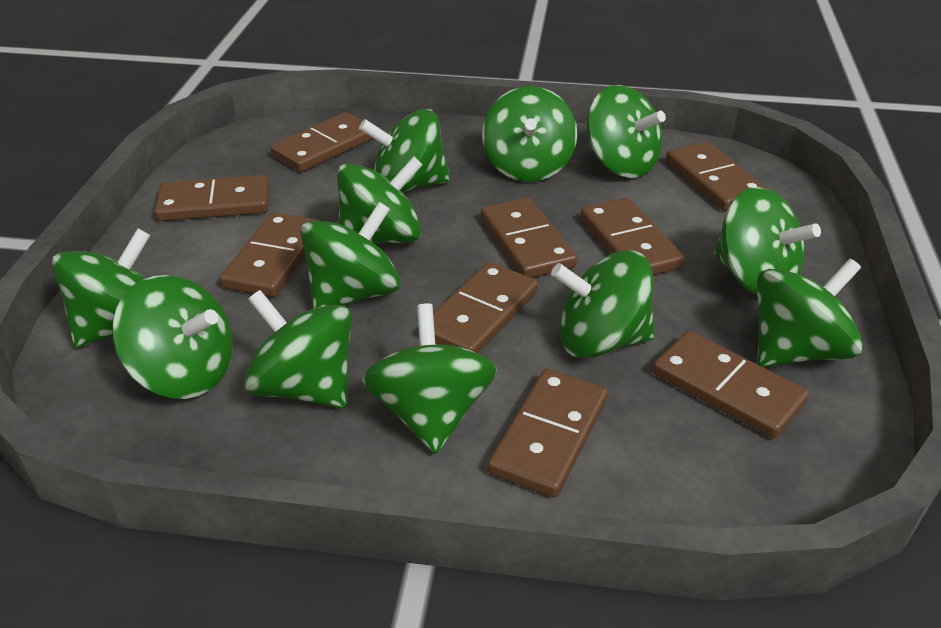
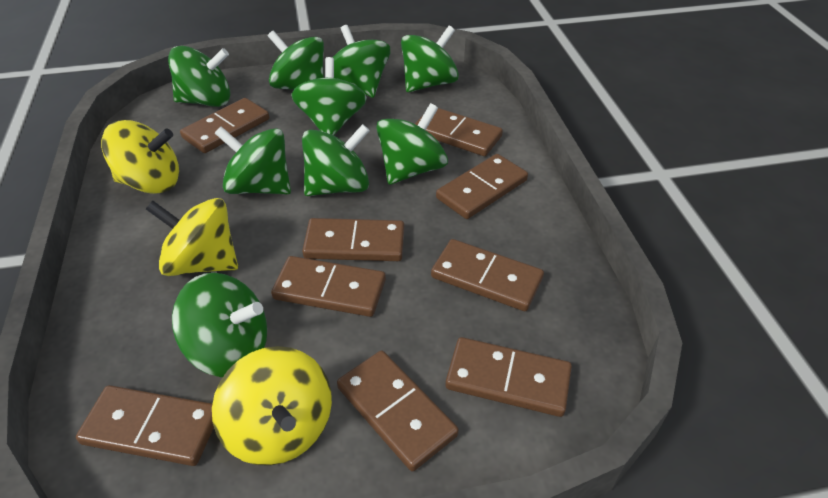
green spinning top: [52,228,151,348] [112,275,233,399] [244,290,352,408] [300,202,401,309] [337,156,423,244] [359,109,450,193] [362,303,497,454] [482,86,577,182] [551,250,655,358] [587,85,666,178] [714,187,821,296] [757,258,863,367] = 12 -> [168,46,230,107] [172,273,267,377] [215,126,291,194] [268,30,324,90] [291,57,367,135] [302,124,370,196] [332,25,390,98] [376,103,448,185] [401,26,459,92] = 9
yellow spinning top: none = 0 -> [101,120,179,194] [146,198,238,276] [212,346,332,466] = 3

